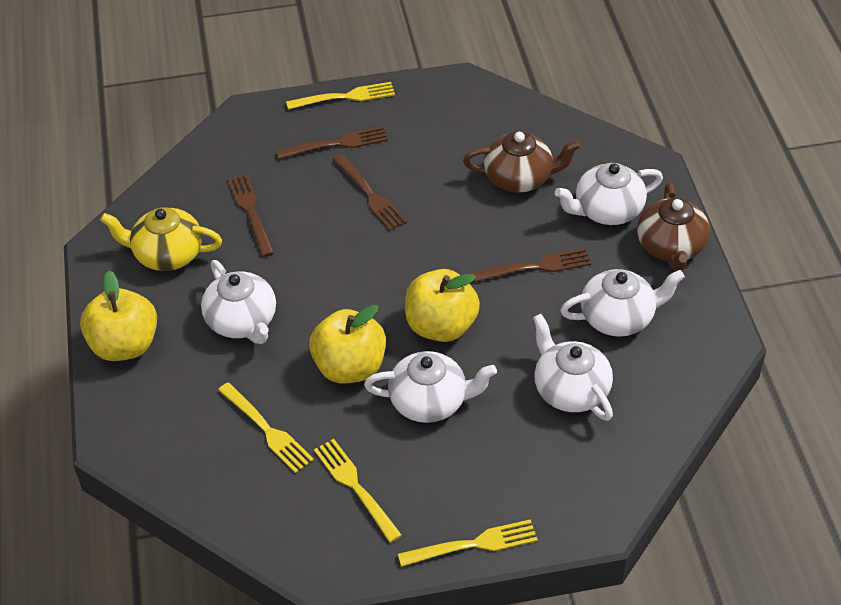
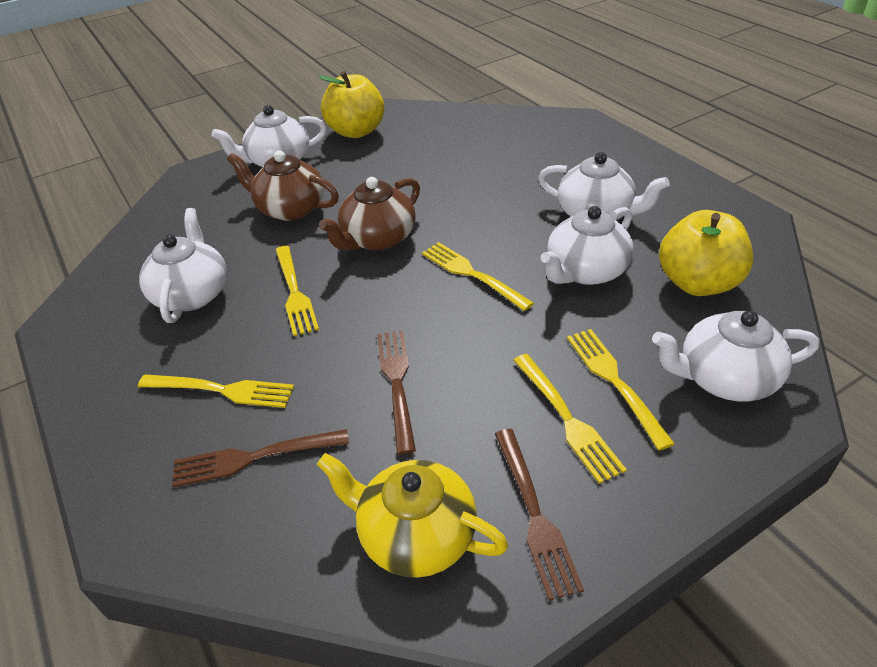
brown fork: [227,173,274,257] [276,126,388,159] [332,154,407,230] [471,248,591,282] = 4 -> [172,429,349,487] [377,330,416,454] [495,429,584,601] = 3
yellow apple: [80,271,157,361] [309,305,386,383] [405,269,480,342] = 3 -> [319,71,384,138] [659,210,753,296] = 2
yellow fork: [218,382,314,473] [286,82,395,109] [314,439,402,543] [398,519,538,567] = 4 -> [138,375,295,408] [276,246,319,336] [422,242,534,311] [513,354,627,484] [567,329,675,451] = 5

